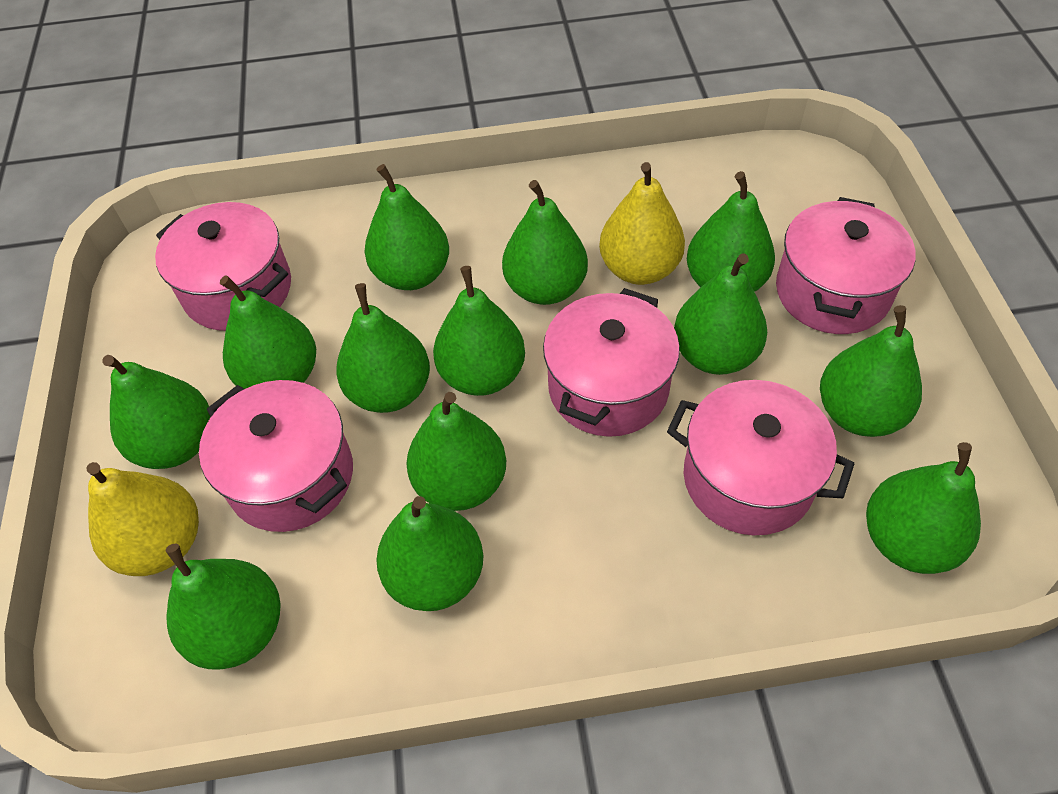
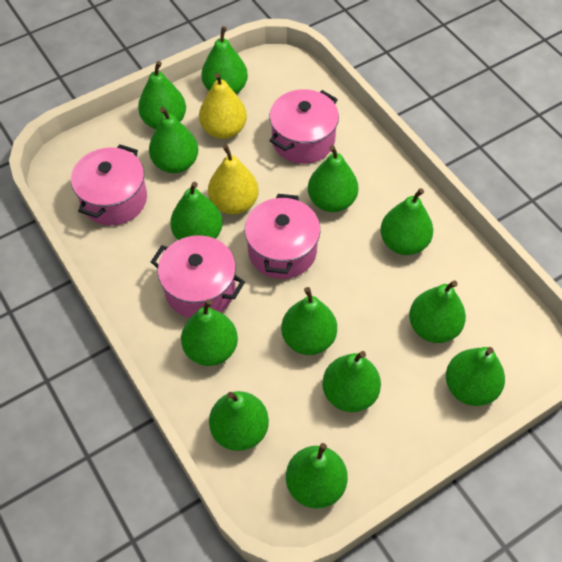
pink pot: [155,202,291,331] [199,380,353,532] [543,288,680,437] [667,380,854,535] [776,197,916,334] = 5 -> [71,145,147,226] [151,235,245,318] [244,194,320,279] [269,89,339,164] = 4

